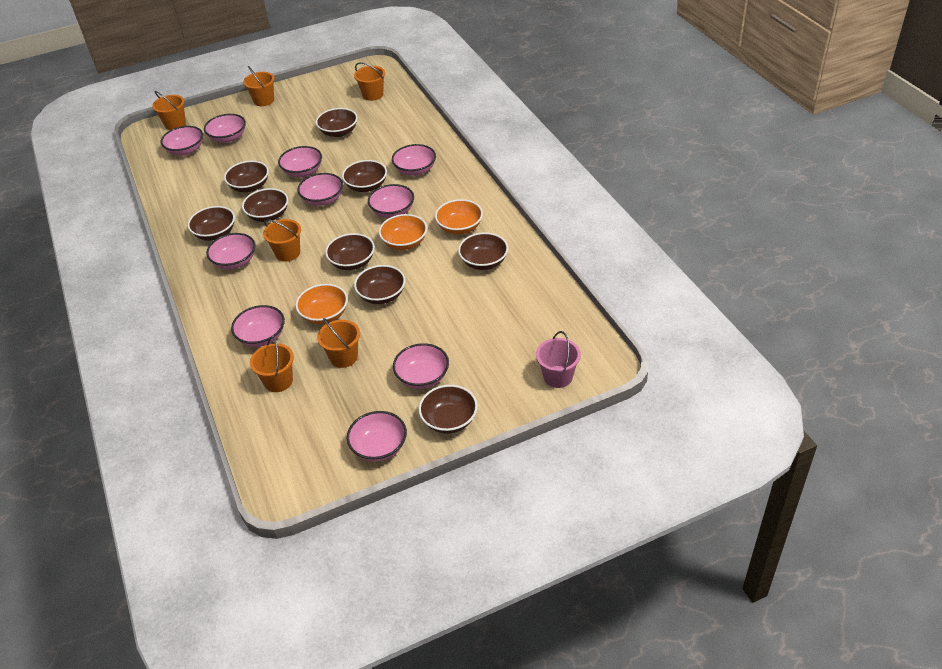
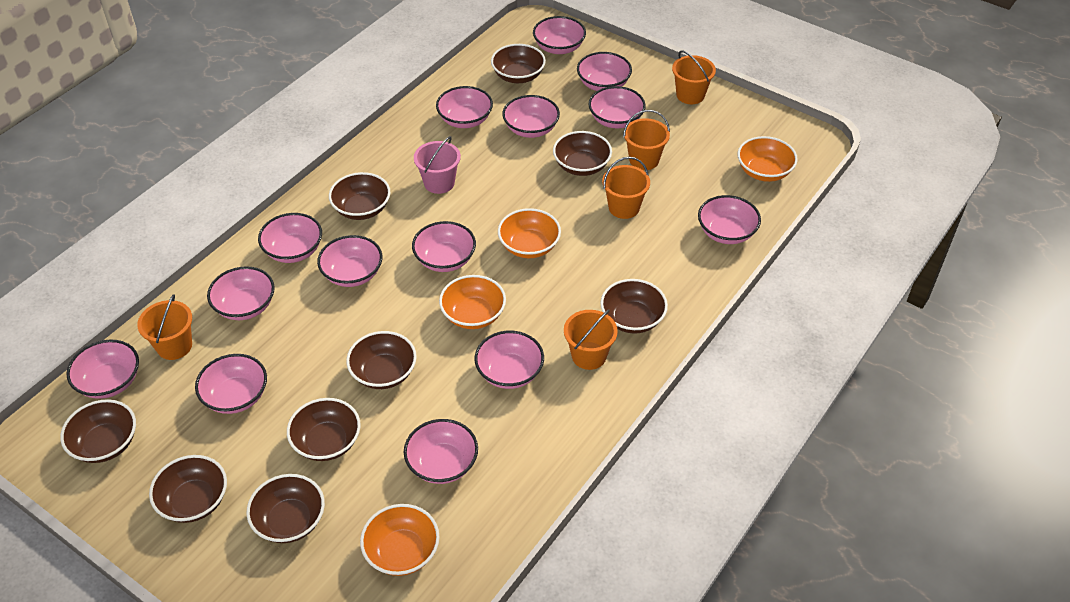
orange bowl: [295,284,348,324] [379,214,427,250] [435,199,483,235] = 3 -> [360,504,440,576] [439,275,506,329] [498,208,561,258] [737,136,798,182] = 4
orange bucket: [152,91,186,130] [243,66,274,106] [250,337,294,392] [263,219,301,262] [317,318,360,368] [354,62,385,101] = 6 -> [137,294,192,360] [564,309,618,370] [602,157,650,219] [623,110,670,170] [672,51,716,104] = 5
pink bowl: [161,126,203,156] [204,114,246,143] [206,233,256,269] [231,305,285,347] [278,146,322,177] [297,173,343,206] [347,411,407,462] [368,184,414,218] [392,144,436,176] [393,343,449,389] = 10 -> [67,340,139,399] [195,354,267,414] [207,266,275,320] [258,213,322,263] [317,235,382,287] [404,419,478,484] [412,221,476,272] [436,86,493,128] [474,331,544,389] [502,95,560,138] [533,16,586,54] [577,52,632,91] [589,86,646,129] [698,195,761,244] = 14

